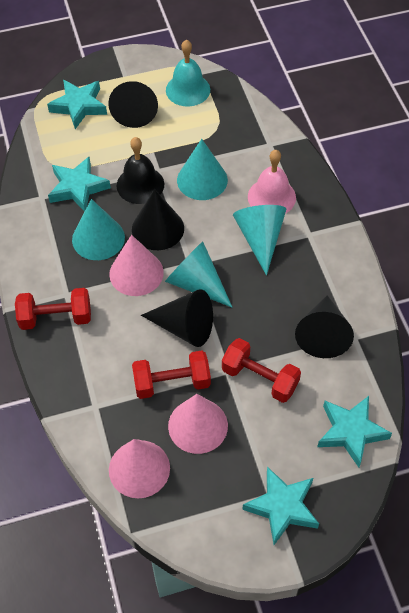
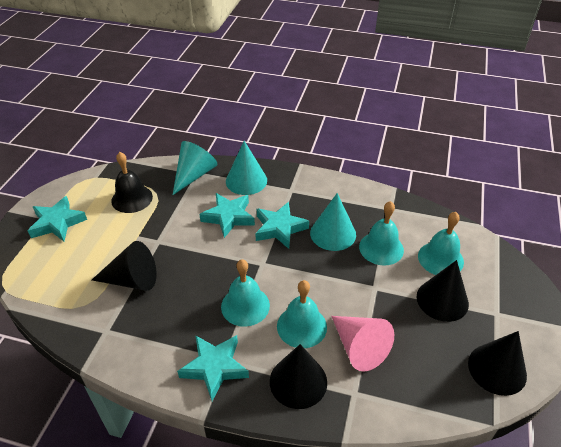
pink bell: [248,150,296,214] = 1 -> none = 0
pink cone: [109,235,164,296] [109,439,170,498] [168,394,228,454] = 3 -> [331,316,394,371] = 1
red dumbbell: [15,288,91,330] [132,351,211,399] [222,338,301,403] = 3 -> none = 0
turquoise bell: [166,40,210,106] = 1 -> [221,259,270,327] [277,280,327,348] [359,201,404,266] [418,212,464,275] = 4
turquoise cone: [72,199,125,260] [165,242,232,307] [177,139,228,200] [233,205,286,276] = 4 -> [173,141,218,195] [226,141,267,195] [310,193,356,251] = 3

